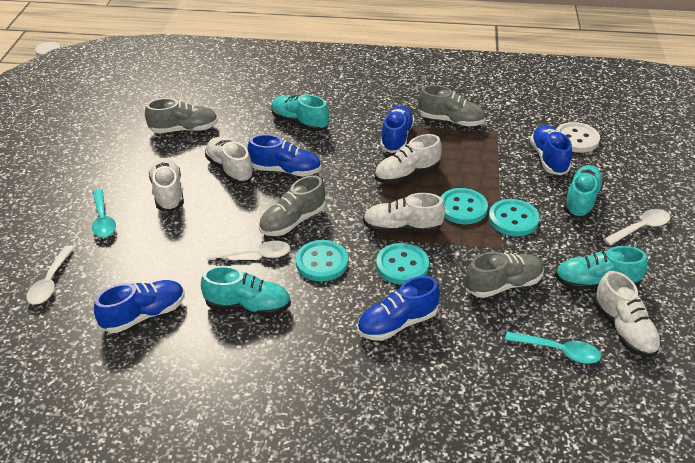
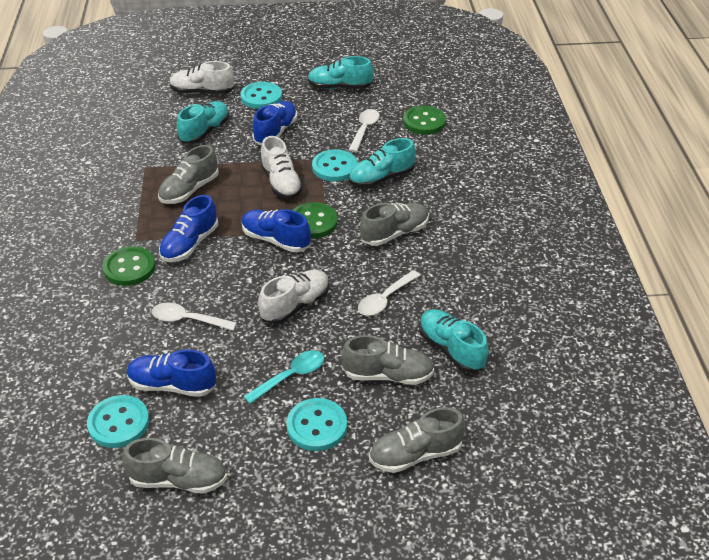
blue shoe: [94,280,184,333] [248,134,321,177] [357,276,440,341] [380,106,414,153] [530,125,572,175] = 5 -> [127,349,216,397] [159,195,218,262] [242,209,311,252] [252,101,297,145] = 4
green button: none = 0 -> [103,246,156,286] [293,202,338,238] [403,106,446,135] = 3
grey shoe: [145,98,218,133] [259,175,326,236] [418,85,486,126] [465,252,544,298] = 4 -> [122,438,227,494] [158,145,219,204] [341,335,434,385] [360,203,429,246] [369,407,465,473] = 5
turquoise spoon: [92,189,116,237] [505,331,601,364] = 2 -> [243,350,324,404] = 1
white button: [556,122,600,153] = 1 -> none = 0
white shoe: [149,158,184,212] [205,137,254,184] [363,193,445,233] [374,134,442,184] [594,271,661,358] = 5 -> [170,61,235,94] [258,270,329,324] [260,136,303,199] = 3

